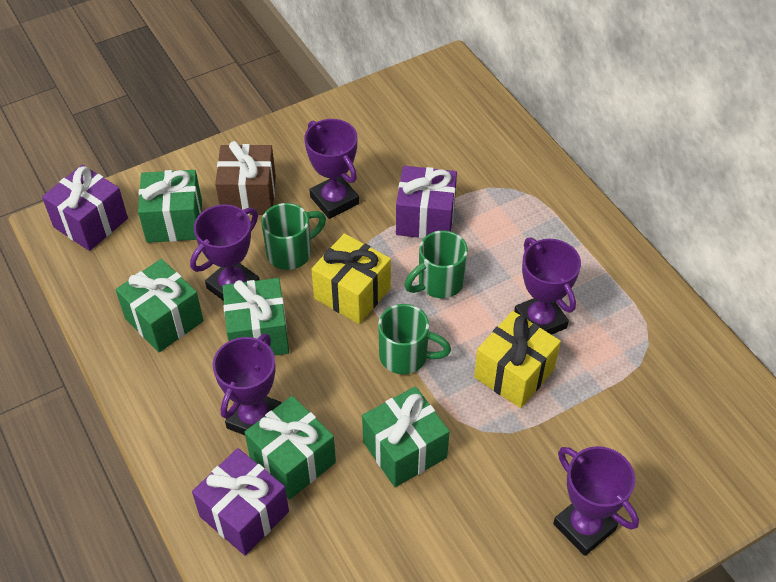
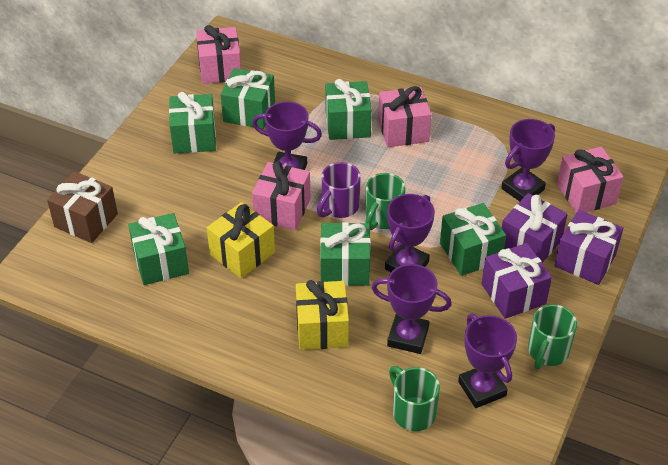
green gift: [116,259,203,352] [138,170,202,243] [222,278,289,356] [244,396,336,500] [362,386,450,487] = 5 -> [128,213,189,285] [169,92,216,153] [221,68,275,129] [320,222,371,286] [325,79,372,140] [440,203,506,276] = 6
pink gift: none = 0 -> [196,25,241,84] [252,161,310,230] [378,86,432,147] [557,147,623,213] = 4
purple mug: none = 0 -> [317,162,361,218] = 1

